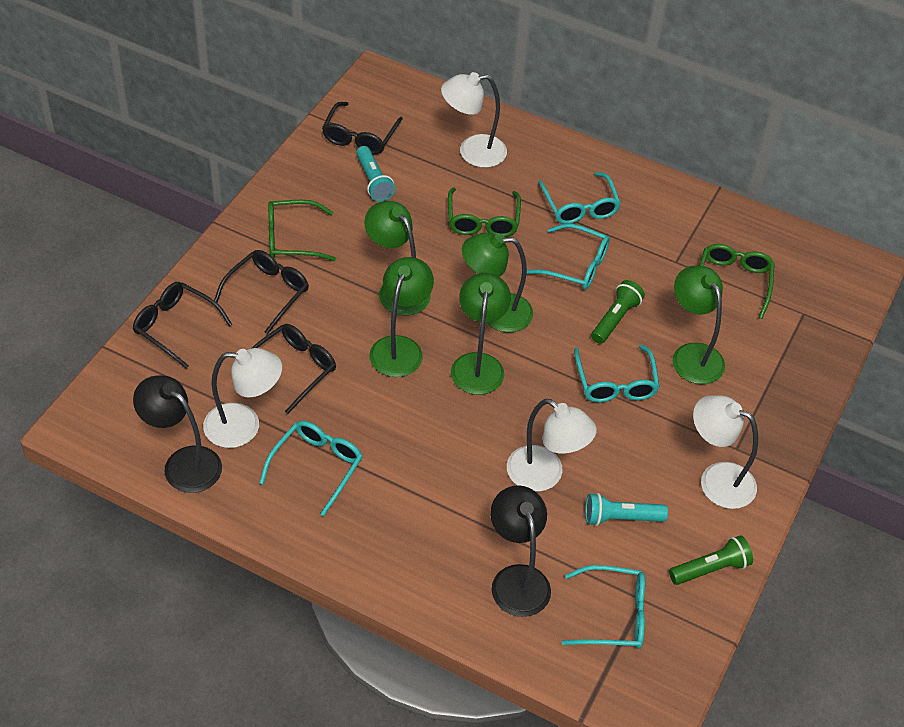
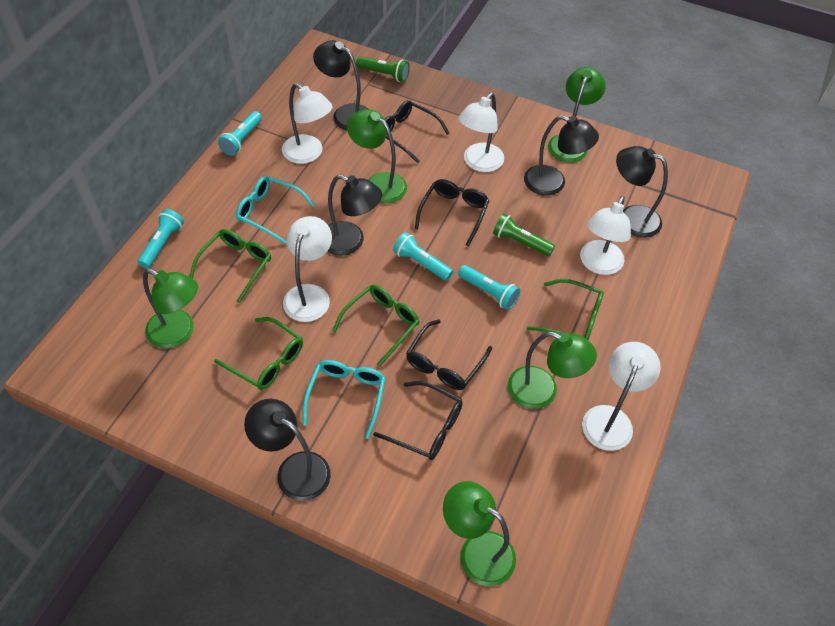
black lamp: [133,375,222,493] [490,485,551,617] = 2 -> [244,399,331,501] [313,40,368,130] [327,174,382,256] [524,115,599,196] [616,146,668,238] = 5
green glasses: [268,200,336,261] [448,187,521,237] [699,244,775,319] = 3 -> [190,229,271,304] [214,317,303,390] [332,285,420,367] [527,279,604,340] = 4
turquoise flashlight: [356,146,395,202] [585,493,668,526] = 2 -> [138,209,184,269] [218,111,262,156] [393,232,453,281] [458,265,520,310] = 4
turquoise glasses: [259,421,363,516] [527,224,610,290] [538,172,621,224] [562,565,645,649] [574,344,660,402] = 5 -> [236,176,314,244] [303,360,385,439] = 2
white lamp: [203,348,282,448] [441,72,507,168] [507,399,597,492] [693,395,758,509] = 4 -> [282,83,333,164] [283,216,332,322] [458,93,504,172] [580,196,631,275] [582,342,660,451] = 5

